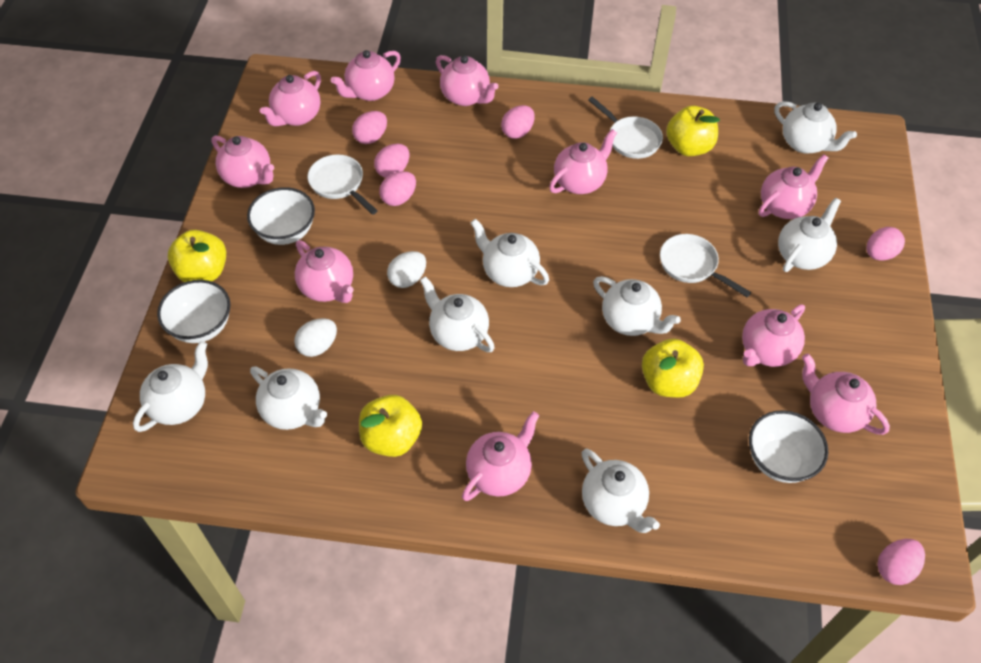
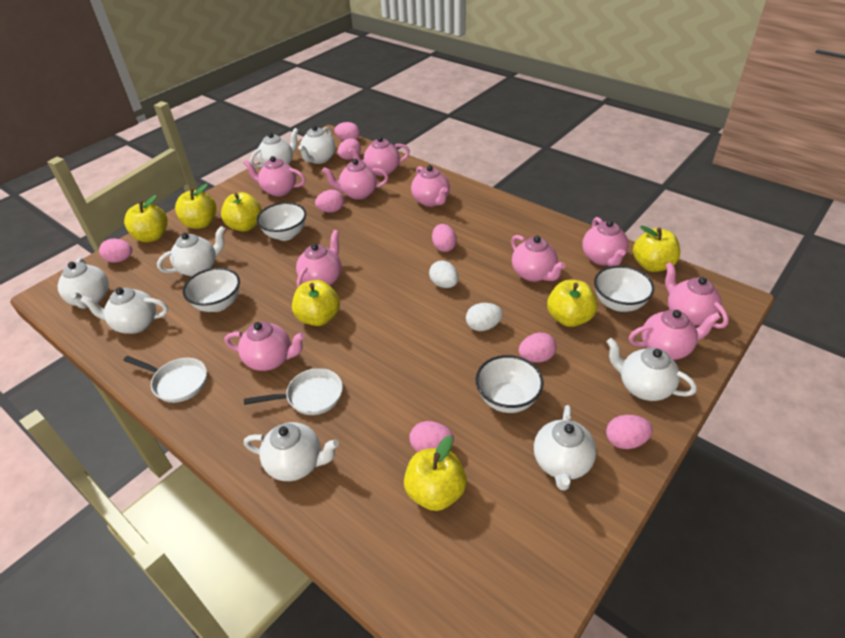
pink egg: [352,111,387,144] [374,144,409,178] [379,171,416,206] [501,105,535,139] [866,227,905,261] [878,539,925,585] = 6 -> [99,239,132,263] [315,190,344,212] [334,122,360,141] [338,138,361,160] [409,421,454,452] [432,224,457,252] [519,333,557,363] [606,415,653,449] = 8
white bowl: [157,280,230,343] [247,187,315,245] [749,410,828,483] = 3 -> [183,267,240,312] [257,202,306,241] [476,355,544,413] [594,265,654,312] = 4
white pan: [307,155,378,215] [588,96,663,159] [660,234,751,297] = 3 -> [123,356,207,403] [244,368,343,415] = 2
yellow apple: [168,230,226,282] [359,395,422,457] [642,338,704,398] [666,106,720,156] = 4 -> [124,195,168,242] [175,184,217,229] [221,192,262,232] [292,280,340,326] [404,435,467,511] [547,280,598,327] [633,226,680,272] = 7

